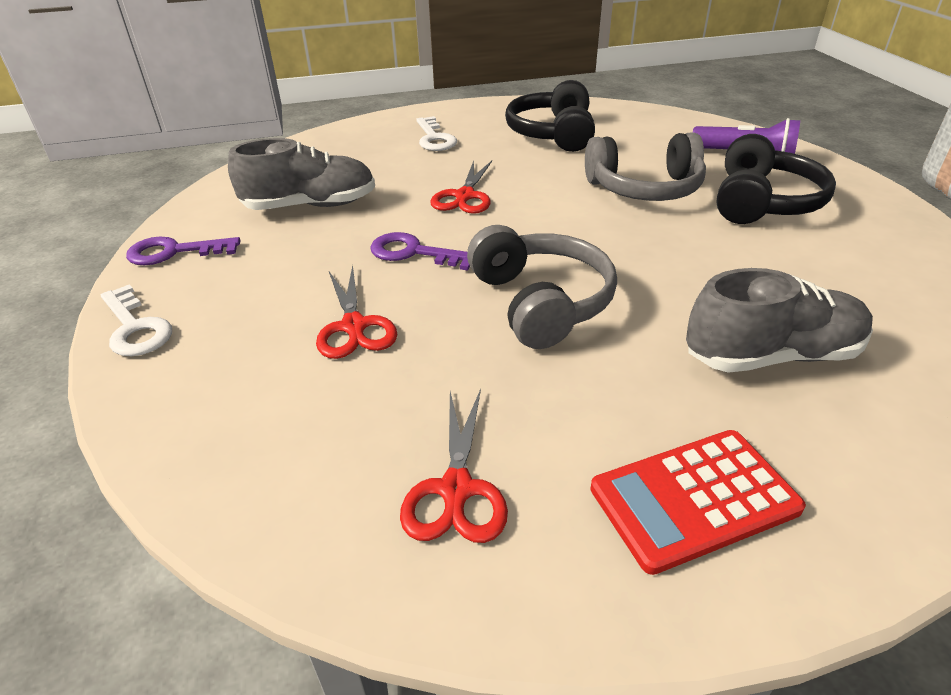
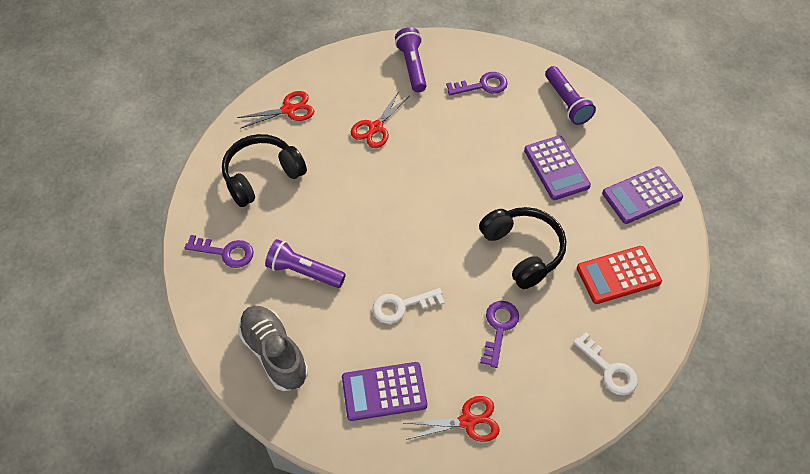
grey headphones: [467,225,617,349] [585,132,706,201] = 2 -> none = 0
grey shoe: [228,138,375,210] [686,268,873,373] = 2 -> [238,306,308,391] = 1
purple calculator: none = 0 -> [342,362,427,421] [524,136,591,200] [602,166,683,224] = 3
purple flashlight: [693,118,800,154] = 1 -> [265,239,346,288] [395,27,427,92] [545,66,596,125] = 3
purple key: [126,237,241,265] [370,232,470,270] = 2 -> [185,235,254,268] [446,72,508,95] [480,301,519,368] = 3

